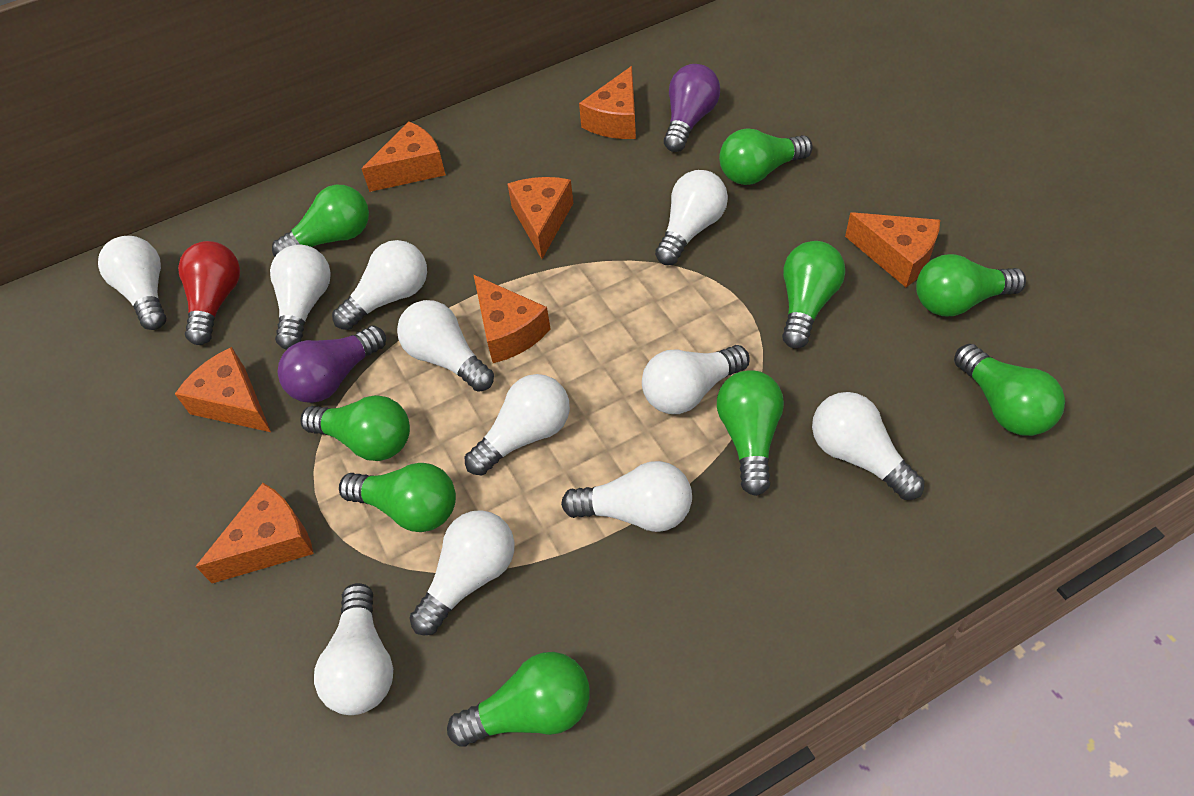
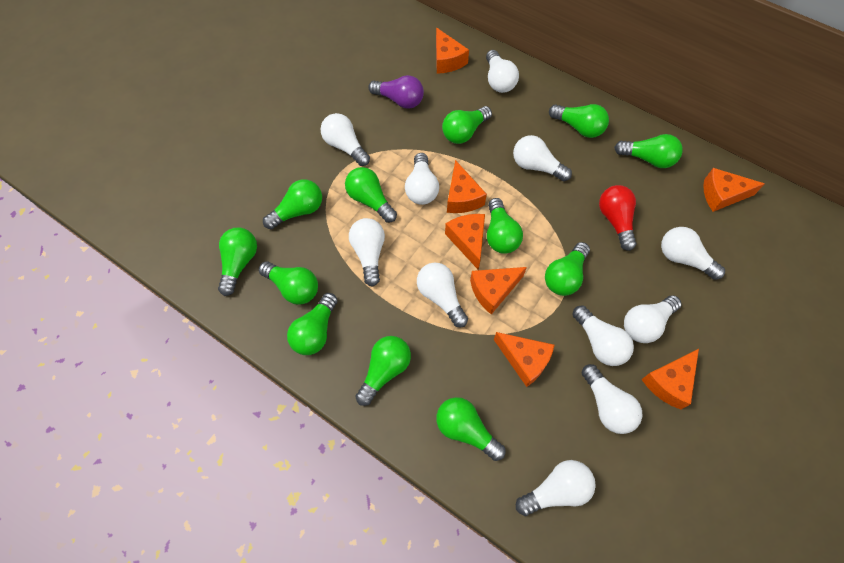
green light bulb: [272,185,369,257] [300,395,410,461] [339,463,456,532] [447,652,589,746] [717,370,784,496] [719,128,813,185] [782,241,845,349] [916,254,1026,316] [954,344,1065,436] = 9 -> [218,228,257,296] [259,261,318,305] [263,179,322,230] [287,293,338,355] [345,167,397,223] [355,336,411,406] [436,397,505,461] [442,106,492,144] [487,198,523,254] [545,242,590,296] [549,104,609,138] [614,134,683,168] = 12
purple light bulb: [278,326,386,403] [664,64,720,152] = 2 -> [368,75,424,109] = 1

